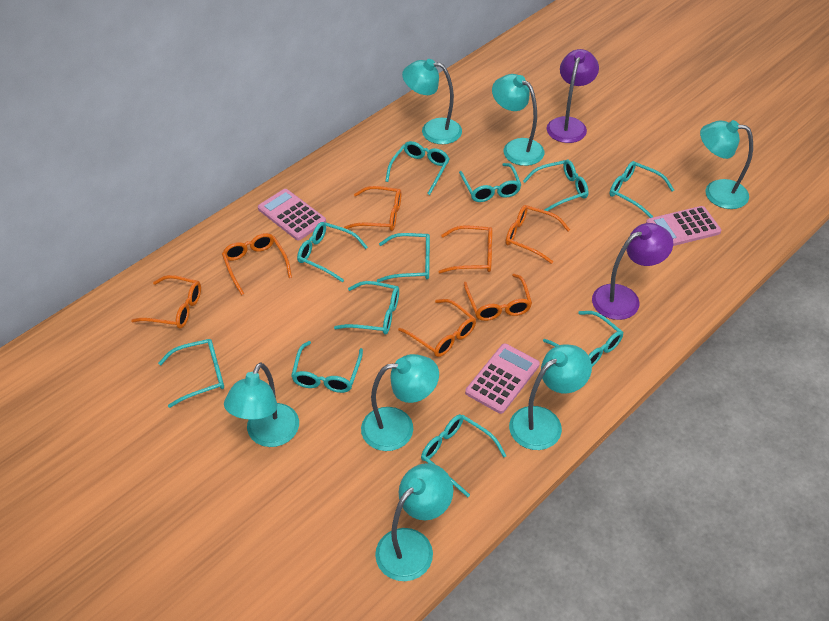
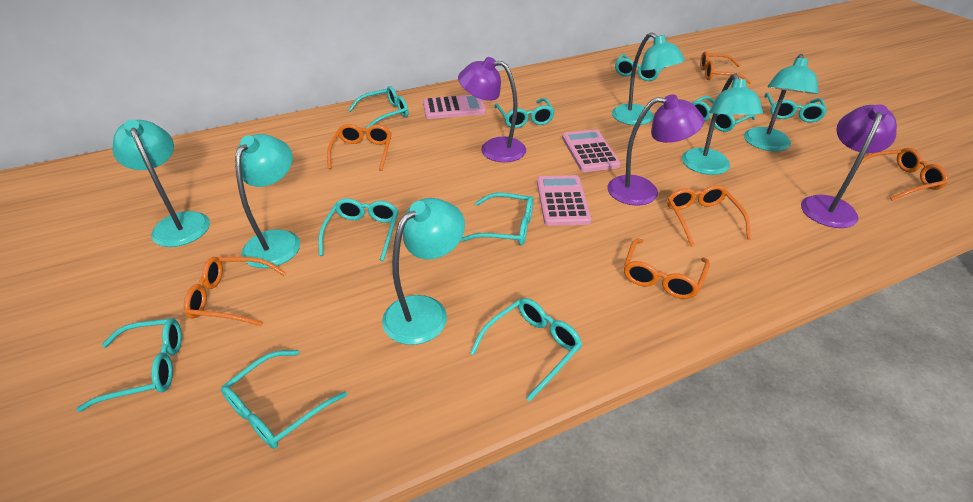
orange glasses: [131,275,201,329] [222,233,292,295] [344,186,401,231] [398,299,476,357] [439,225,492,273] [464,274,532,321] [506,205,570,264] = 7 -> [184,257,286,326] [327,124,391,171] [624,238,710,299] [667,185,751,247] [700,51,751,84] [860,148,948,201] = 6
purple lamp: [547,49,599,143] [592,223,673,320] = 2 -> [458,57,526,162] [607,94,704,206] [801,104,897,228] = 3
turquoise glasses: [158,339,224,408] [291,341,363,393] [297,222,368,282] [334,281,399,334] [377,233,430,282] [385,141,450,195] [421,414,506,497] [459,163,521,202] [523,160,589,211] [543,311,623,367] [609,161,674,218] = 11 -> [76,318,182,412] [221,350,347,449] [318,198,399,261] [348,86,409,129] [461,193,533,246] [470,298,582,402] [494,98,555,128] [615,54,666,81] [692,96,755,132] [764,93,827,122] = 10
turquoise lamp: [224,363,299,447] [361,354,439,451] [375,463,453,581] [402,59,462,144] [492,74,544,166] [509,345,592,450] [700,120,753,209] = 7 -> [112,120,210,247] [235,134,300,268] [382,198,465,345] [612,32,685,125] [682,73,763,175] [744,54,818,151] = 6

